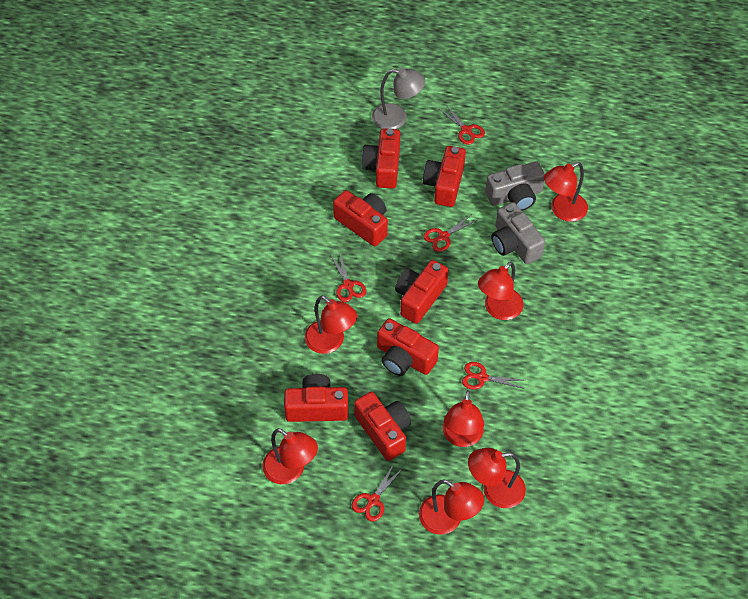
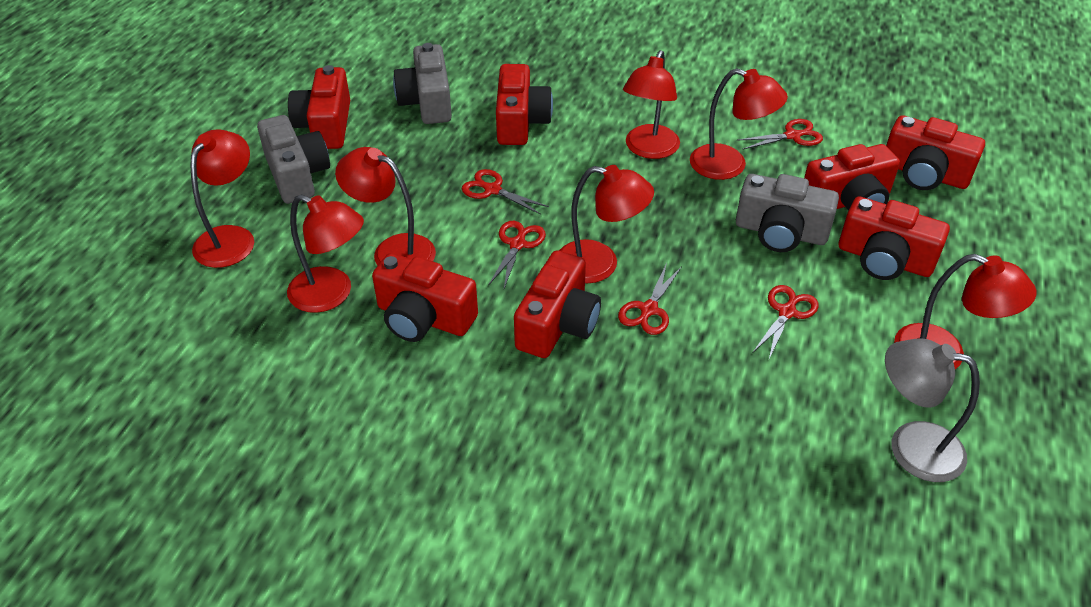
grey camera: [485,162,545,211] [491,202,545,264] = 2 -> [257,115,330,204] [393,43,452,124] [736,174,839,252] = 3

